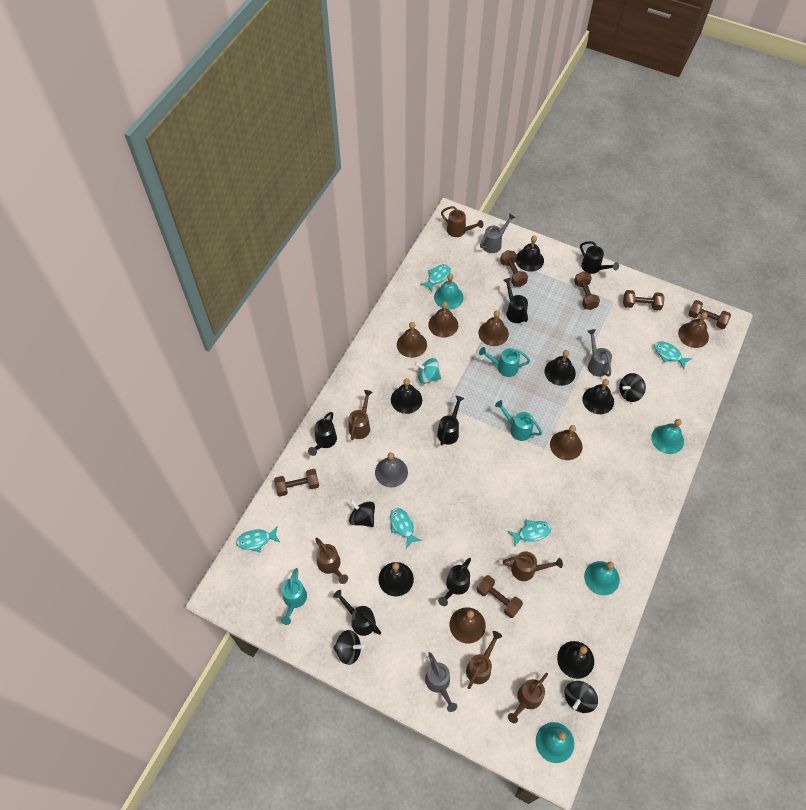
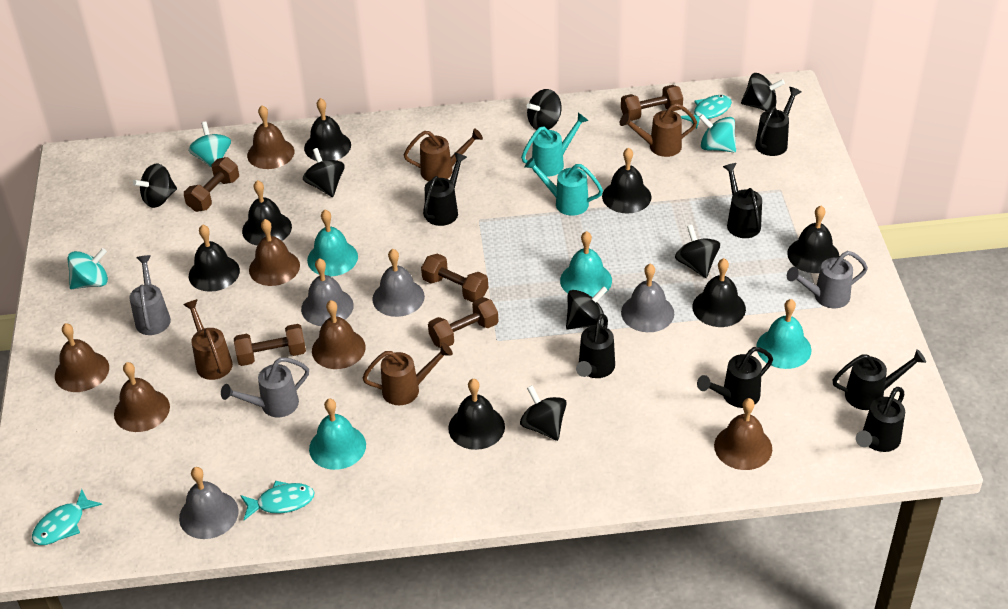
black bell: [378,562,414,596] [391,378,422,414] [516,235,544,272] [545,350,576,386] [557,641,594,679] [582,379,614,414] = 6 -> [189,225,240,292] [242,180,292,246] [304,98,351,161] [448,379,505,450] [602,147,652,214] [692,258,746,327] [787,206,839,273] = 7
black spinning top: [334,630,365,665] [349,499,375,527] [565,681,598,713] [619,373,646,402] = 4 -> [133,163,177,208] [303,148,345,197] [520,385,567,441] [527,89,562,131] [566,286,608,329] [675,225,720,278] [741,73,785,111] = 7
black watering can: [308,412,337,456] [333,590,381,636] [437,396,464,445] [438,558,471,606] [503,278,528,323] [580,241,619,274] = 6 -> [423,152,467,226] [576,314,615,378] [697,347,773,408] [723,163,762,238] [755,87,801,156] [833,349,926,410] [856,387,905,452] = 7
brown dumbbell: [274,469,319,497] [477,575,523,618] [500,250,528,287] [574,272,600,310] [623,290,665,310] [688,300,731,329] = 6 -> [184,157,239,212] [234,324,306,366] [421,253,488,302] [428,297,498,348] [621,85,683,121] = 5
brown watering can: [315,538,348,584] [349,390,373,440] [441,206,484,237] [466,631,502,689] [503,552,563,581] [508,673,548,723] = 6 -> [183,299,233,380] [362,343,453,405] [404,129,483,181] [620,103,697,157] = 4
grey bell: [375,452,408,487] = 1 -> [179,467,239,539] [301,258,354,326] [372,249,425,317] [621,264,674,332] = 4
turquoise fish: [236,526,280,552] [390,508,422,548] [420,264,451,292] [508,520,551,548] [654,341,692,369] = 5 -> [32,489,102,545] [240,481,315,520] [681,95,732,129] = 3
turquoise spinning top: [415,358,441,384] = 1 -> [68,248,108,289] [189,122,231,168] [699,114,736,152] = 3
turquoise watering can: [281,568,307,625] [479,347,530,377] [495,400,542,441] = 3 -> [521,113,588,177] [524,157,603,216] = 2

